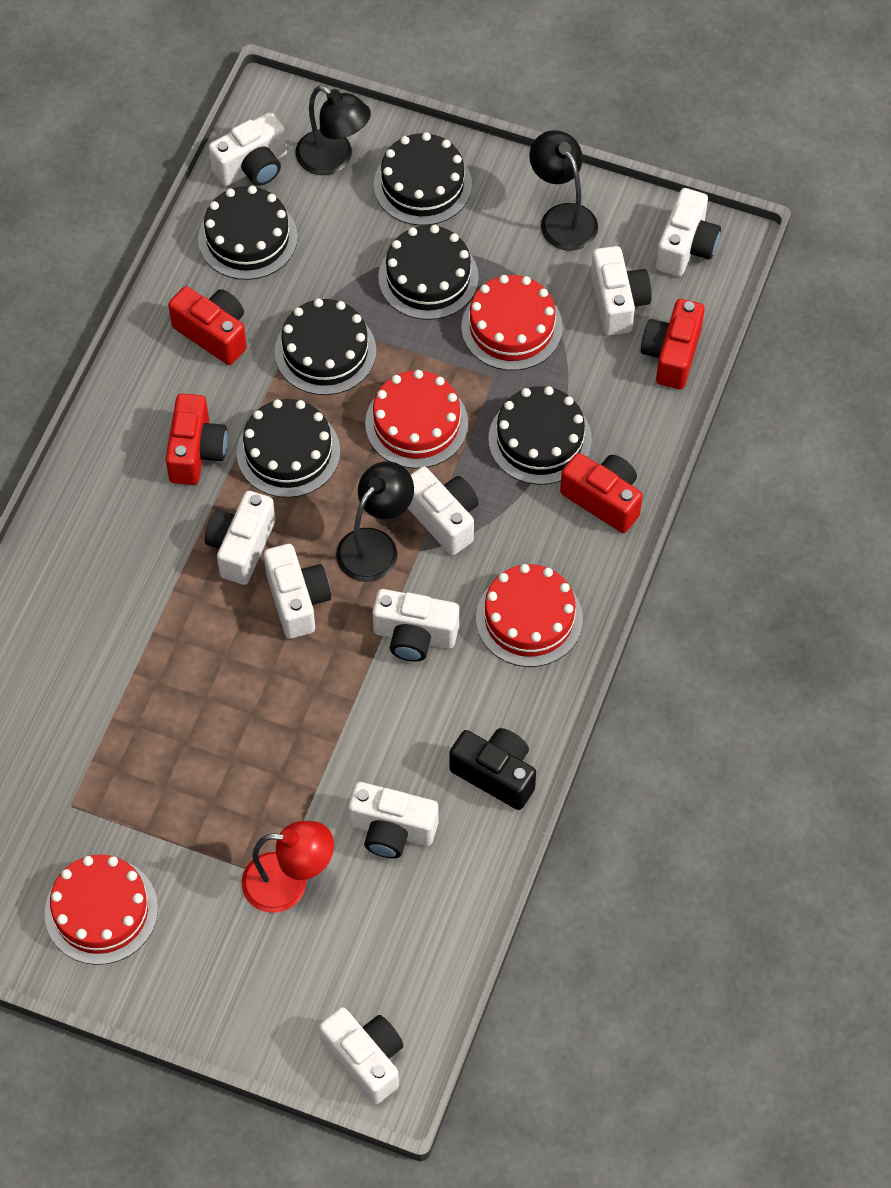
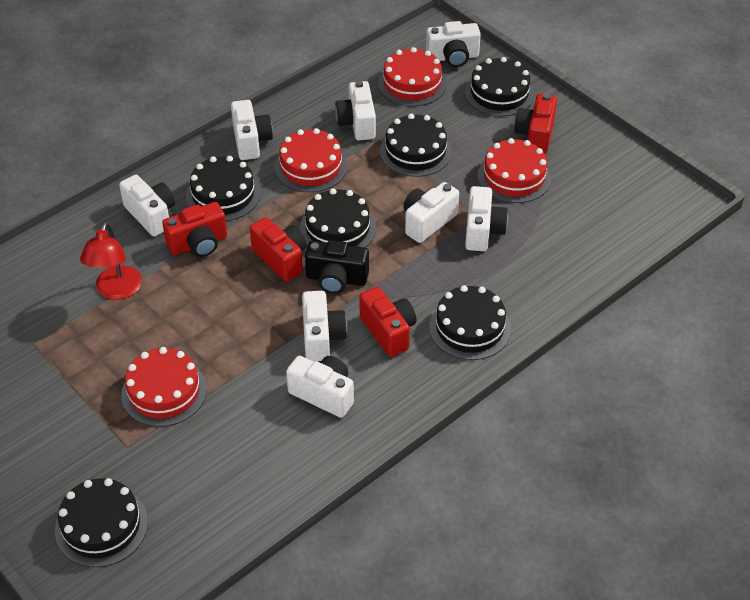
black lamp: [295,85,371,175] [336,461,414,582] [529,130,598,251] = 3 -> none = 0
white camera: [205,491,275,585] [209,112,287,186] [264,544,331,639] [319,1007,404,1104] [348,782,438,859] [372,589,459,662] [408,467,479,555] [591,246,652,336] [656,188,721,277] = 9 -> [119,175,175,237] [231,100,273,160] [286,356,354,418] [302,291,347,361] [335,81,376,140] [403,182,459,243] [426,21,481,67] [465,186,508,251] = 8

